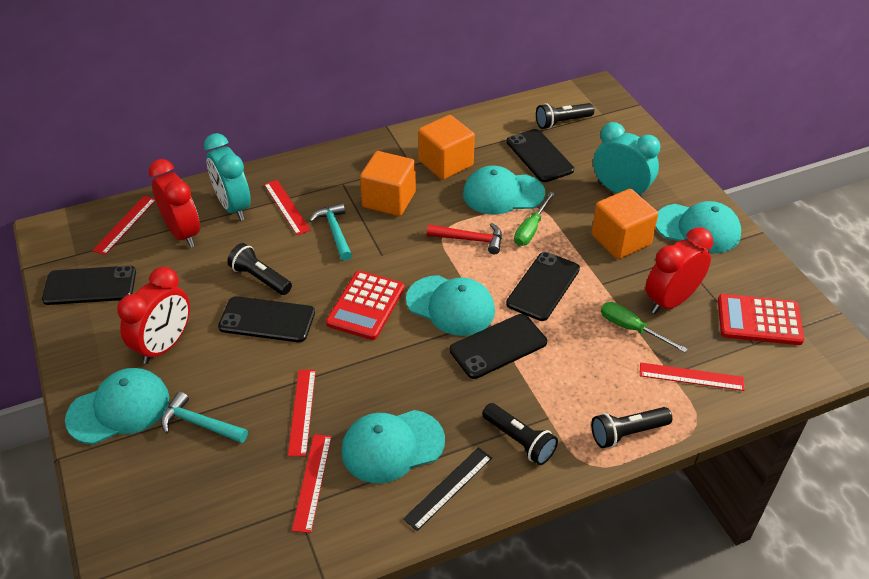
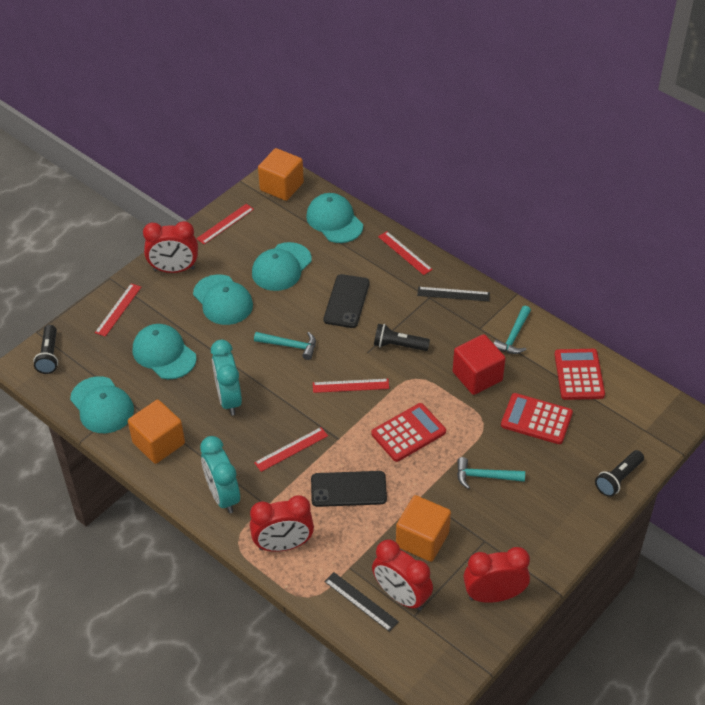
black flashlight: [227,243,292,295] [482,403,558,465] [536,103,594,129] [591,407,672,448] = 4 -> [33,325,58,374] [374,324,430,351] [595,450,644,497] = 3
black phone: [42,266,136,305] [218,296,315,342] [450,314,547,379] [506,129,574,182] [506,252,580,321] = 5 -> [311,471,387,507] [324,274,370,328] = 2
black ruler: [403,447,492,531] = 1 -> [324,572,399,632] [417,287,490,302] = 2
green screwdriver: [514,192,555,246] [601,302,687,353] = 2 -> none = 0
red calculator: [326,271,404,340] [718,294,804,345] = 2 -> [371,403,446,462] [501,393,573,444] [555,349,605,400] = 3
red clock: [117,267,190,364] [149,159,200,247] [645,228,713,314] = 3 -> [143,221,198,273] [250,496,314,552] [372,540,433,611] [463,547,530,603] = 4
red cube: none = 0 -> [453,334,506,395] = 1
red hammer: [427,223,502,254] = 1 -> none = 0
turquoise hammer: [161,391,248,443] [309,203,352,261] = 2 -> [254,332,316,360] [457,457,525,489] [494,306,531,354] = 3

